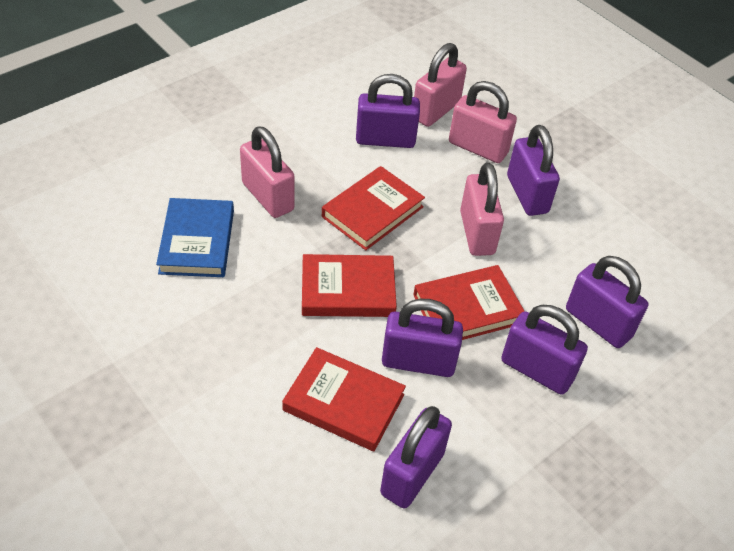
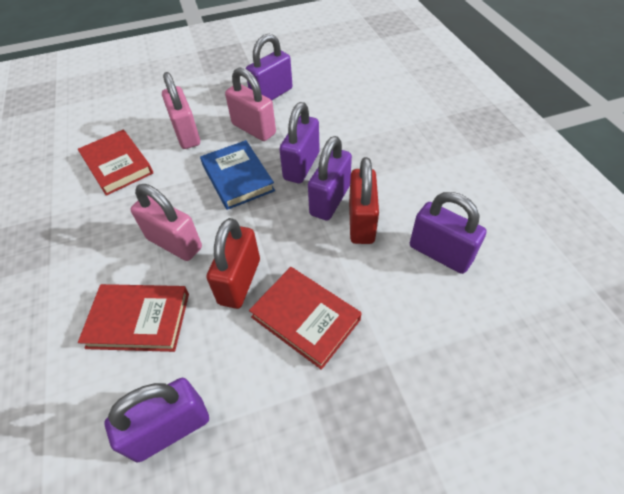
pink padlock: [240,126,295,218] [414,43,467,127] [449,81,517,163] [460,162,504,256] = 4 -> [130,184,202,261] [162,72,200,149] [225,67,276,141] = 3
purple padlock: [356,74,420,148] [380,406,452,508] [382,299,463,377] [501,305,588,395] [507,125,560,216] [566,256,648,348] = 6 -> [105,378,209,463] [245,34,293,100] [279,102,320,183] [308,136,352,221] [410,192,487,274] = 5
red book: [282,347,406,451] [302,254,397,317] [322,166,425,250] [413,265,524,340] = 4 -> [78,130,153,196] [78,284,189,352] [249,267,361,370] = 3
red padlock: none = 0 -> [206,218,260,309] [349,157,379,244] = 2

